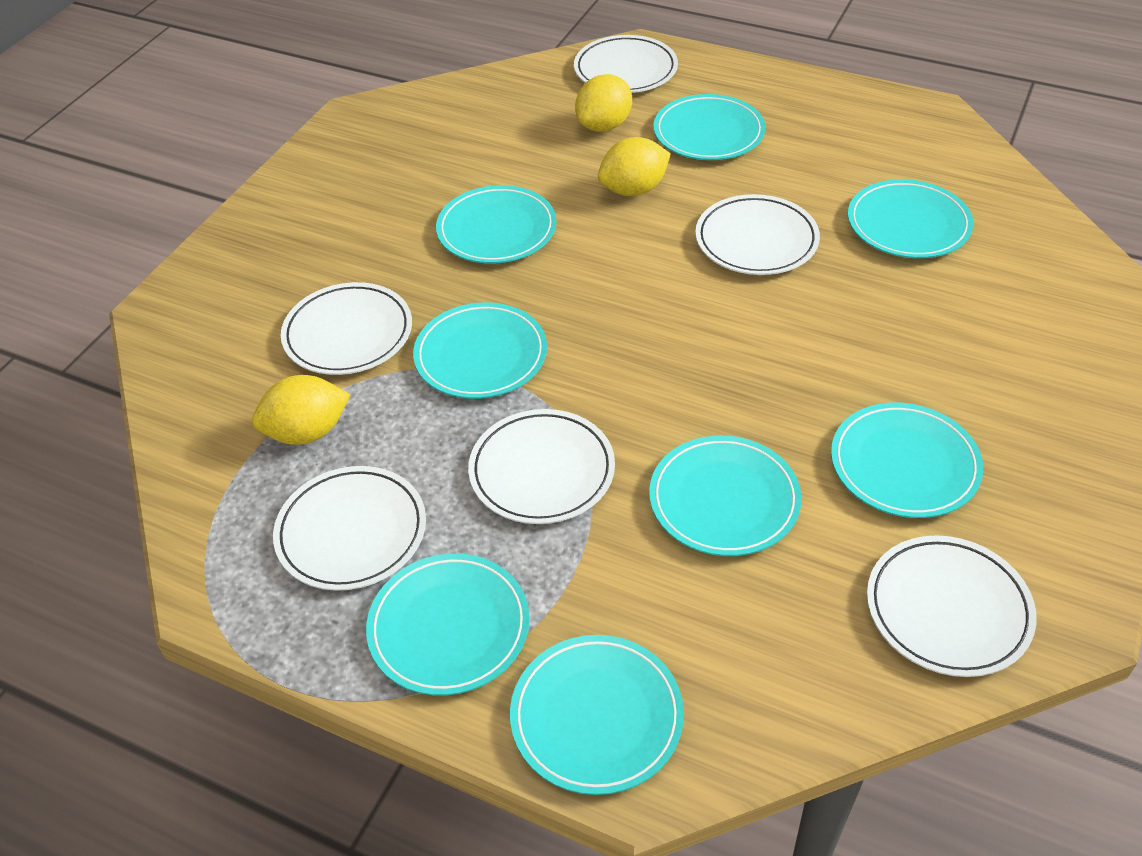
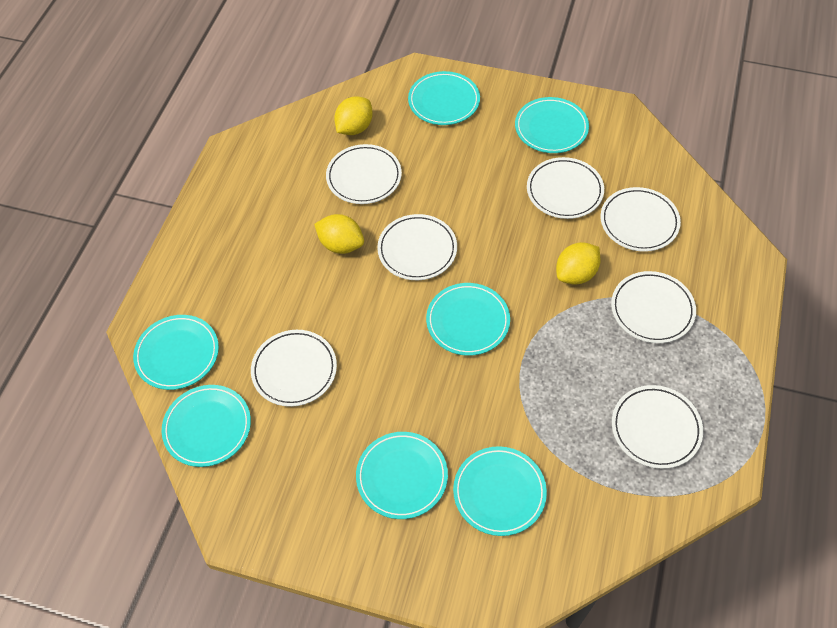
turquoise plate: [366,553,529,696] [413,302,547,399] [436,185,556,264] [510,635,684,795] [649,435,802,556] [653,94,765,160] [831,403,983,518] [848,179,973,258] = 8 -> [133,315,219,390] [162,385,251,467] [356,432,448,519] [408,71,480,125] [426,283,510,356] [453,446,547,536] [515,97,589,153] = 7
white plate: [273,466,426,591] [281,282,412,375] [468,409,615,524] [574,35,678,93] [695,194,820,275] [867,535,1037,677] = 6 -> [251,330,337,407] [326,144,402,204] [377,214,457,280] [527,157,604,219] [601,187,681,252] [611,271,696,343] [612,385,703,469] = 7

